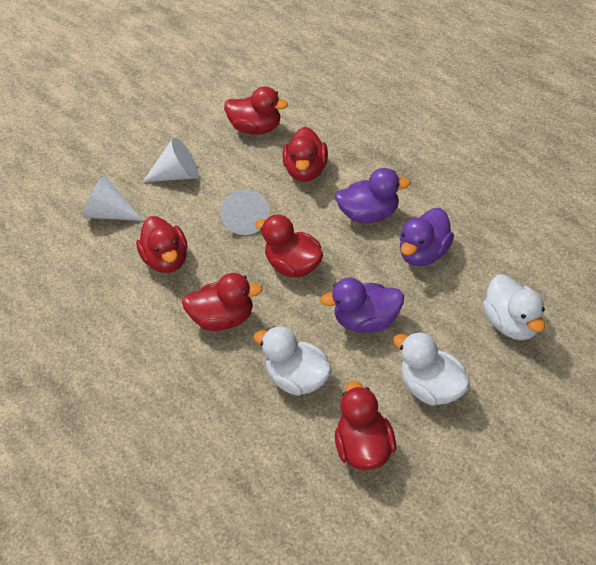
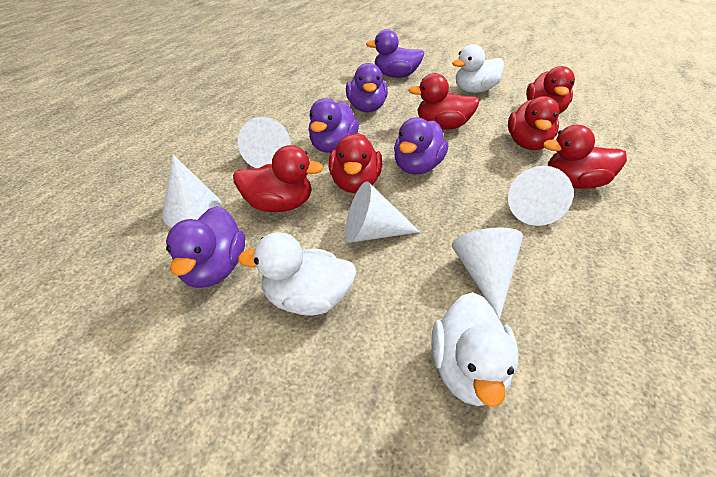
purple duck: [320,278,404,333] [335,168,411,223] [400,208,454,266] = 3 -> [166,206,245,288] [308,98,359,153] [346,63,388,112] [366,29,424,78] [394,117,448,174] = 5
white cone: [83,175,143,221] [143,137,198,182] [220,189,270,235] = 3 -> [162,155,222,227] [238,117,291,168] [345,181,420,243] [452,227,523,319] [508,166,574,226] = 5

